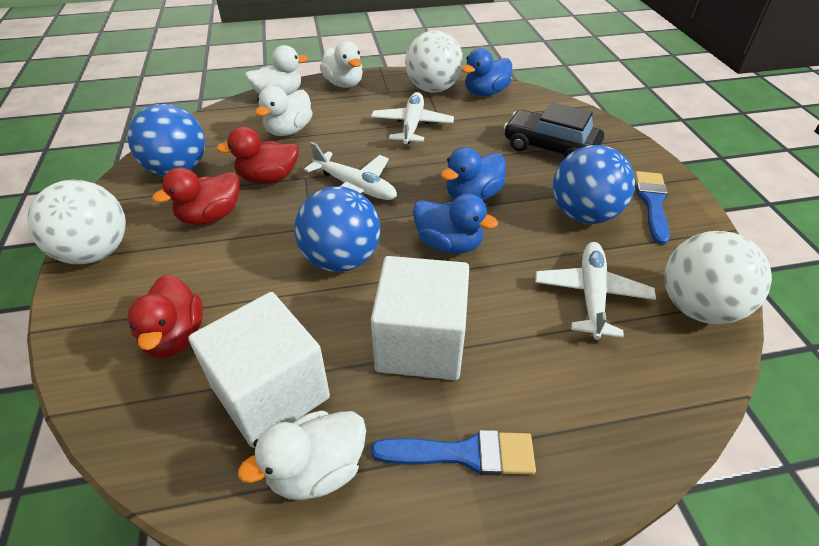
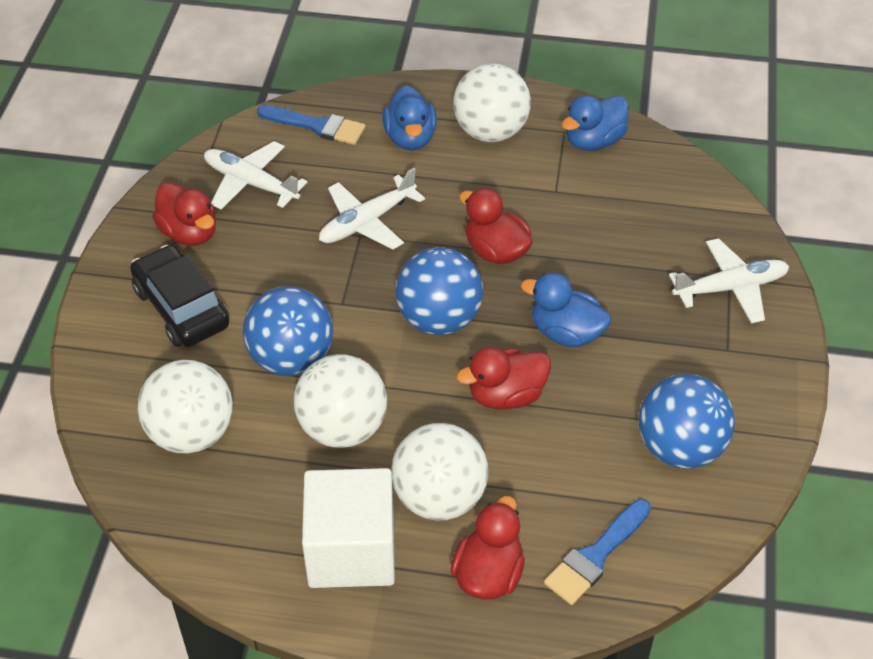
red duck: [127,274,203,358] [152,167,239,225] [216,126,299,184] = 3 -> [152,182,216,246] [450,496,525,599] [457,347,551,410] [459,188,532,264] = 4
white ball: [27,180,126,264] [405,30,463,93] [664,231,772,324] = 3 -> [138,360,233,454] [294,354,387,448] [391,423,488,520] [453,63,531,142] = 4
white cube: [188,292,330,448] [371,256,469,380] = 2 -> [302,468,395,588] = 1
white duck: [238,410,366,500] [245,45,308,95] [255,86,313,136] [320,41,363,88] = 4 -> none = 0

